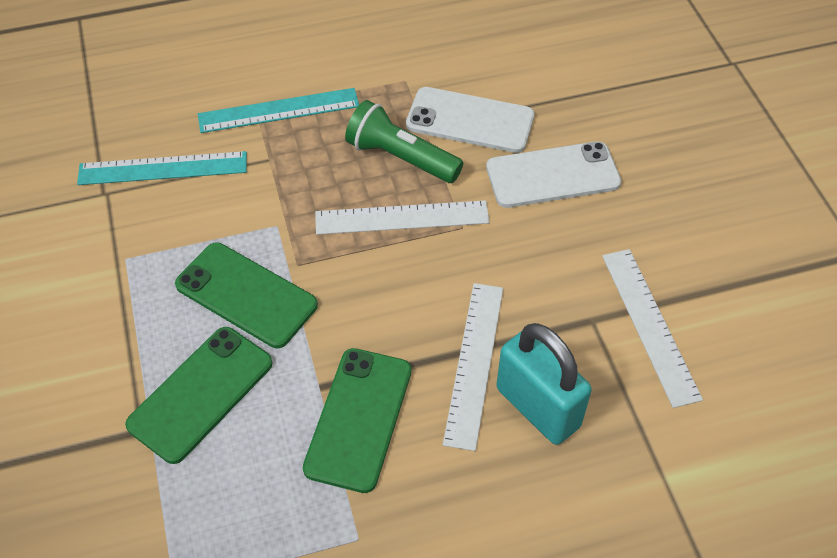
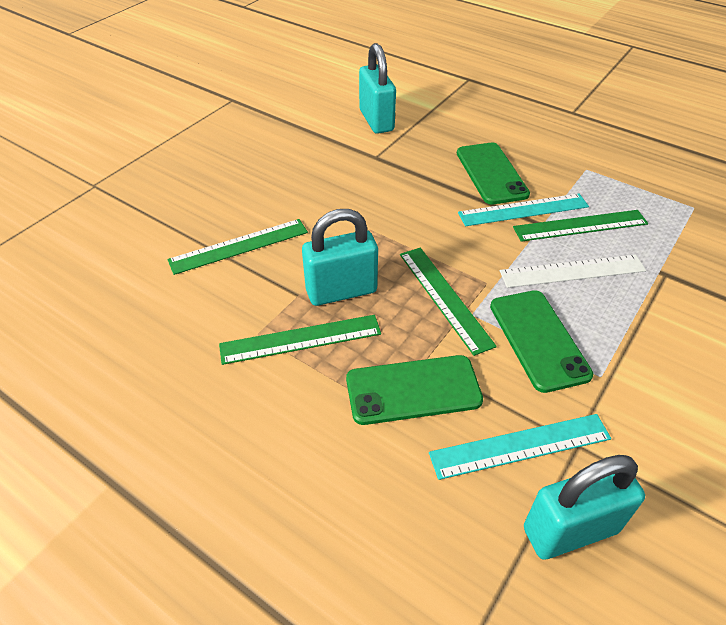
green flashlight: [345,100,463,183] = 1 -> none = 0
green ruler: none = 0 -> [168,219,308,275] [219,315,381,365] [400,248,497,356] [513,210,648,242] = 4
turquoise padlock: [496,323,592,445] = 1 -> [302,209,378,306] [359,43,396,134] [524,455,645,560] = 3
white phone: [406,87,534,153] [486,141,622,208] = 2 -> none = 0
white ruler: [315,200,490,235] [443,283,503,451] [602,249,703,408] = 3 -> [500,254,646,288] = 1

